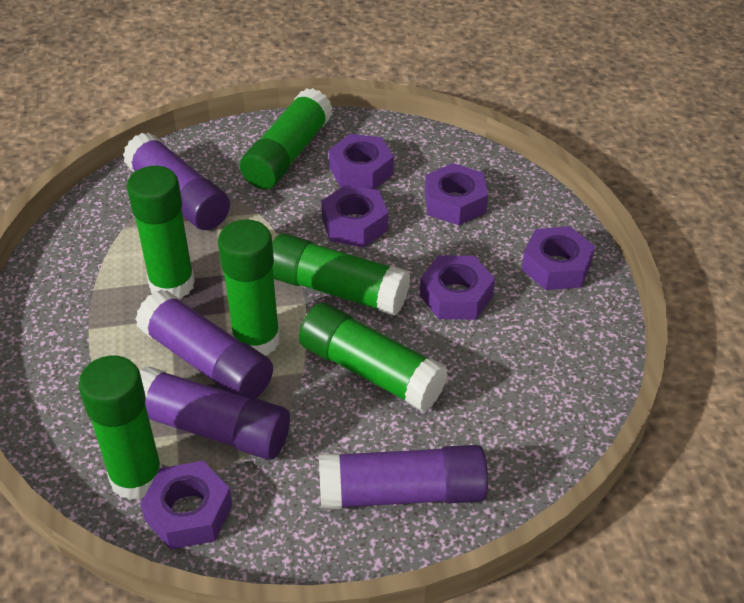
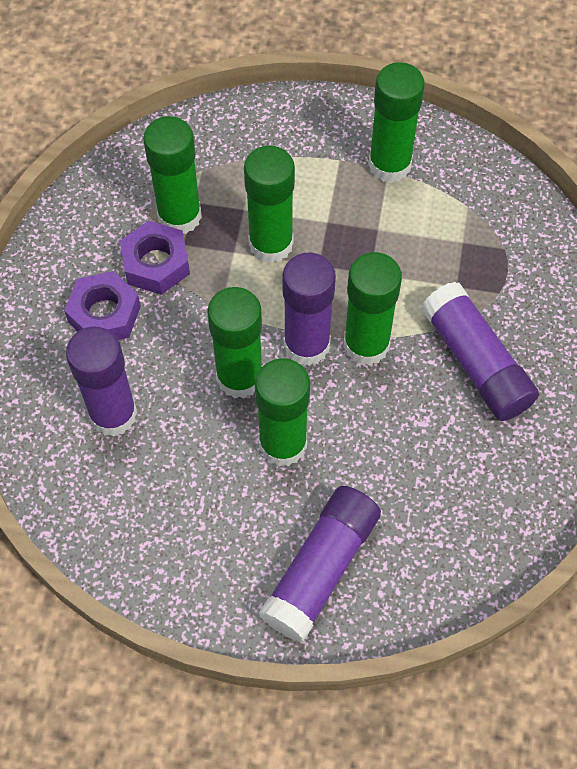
purple nut: [140,461,232,550] [321,185,388,247] [329,134,394,190] [420,255,495,320] [425,163,488,225] [521,226,595,290] = 6 -> [64,271,141,340] [120,220,190,295] = 2

